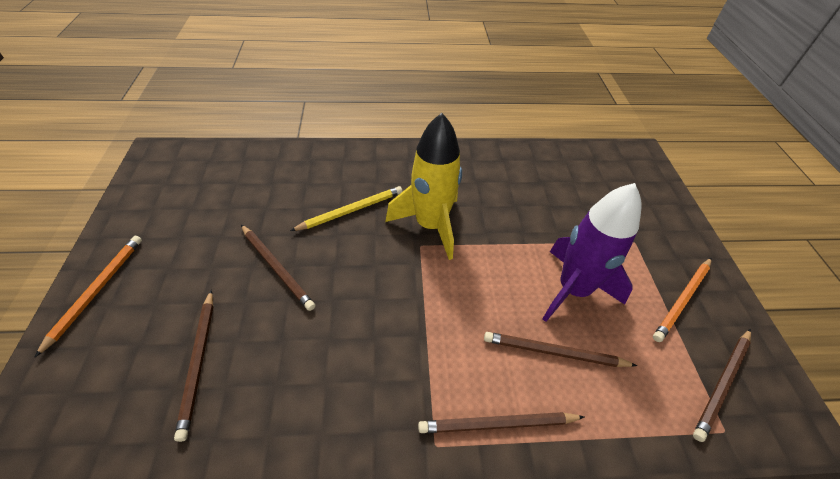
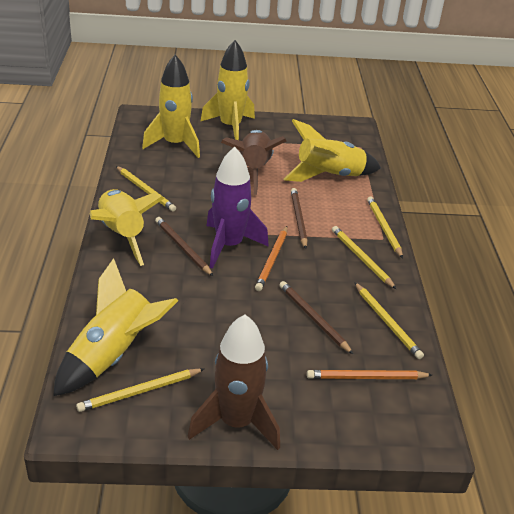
brown pencil: [174,290,213,442] [241,225,315,311] [418,412,584,433] [484,332,637,367] [693,329,751,442] = 5 -> [155,217,213,276] [280,281,354,355] [291,188,307,249] = 3
brown rocket: none = 0 -> [188,314,280,450] [221,130,287,195] = 2
yellow pencil: [290,186,402,231] = 1 -> [76,369,204,412] [116,166,176,212] [332,226,396,289] [354,282,424,359] [367,196,403,258] = 5
yellow rocket: [385,113,462,260] = 1 -> [53,258,178,396] [90,189,165,266] [142,55,200,158] [200,40,255,140] [283,119,381,182] = 5

